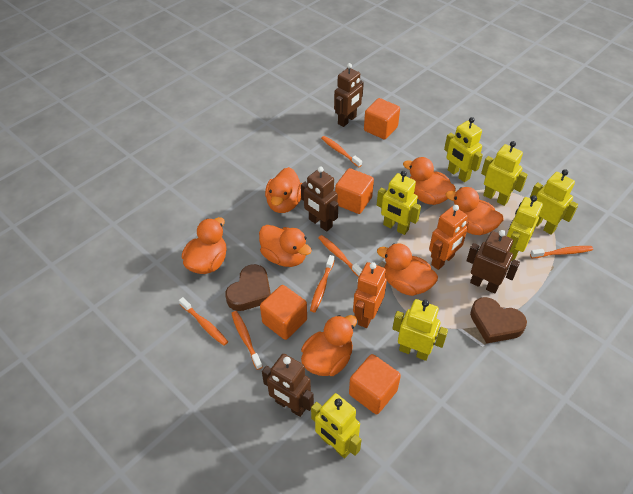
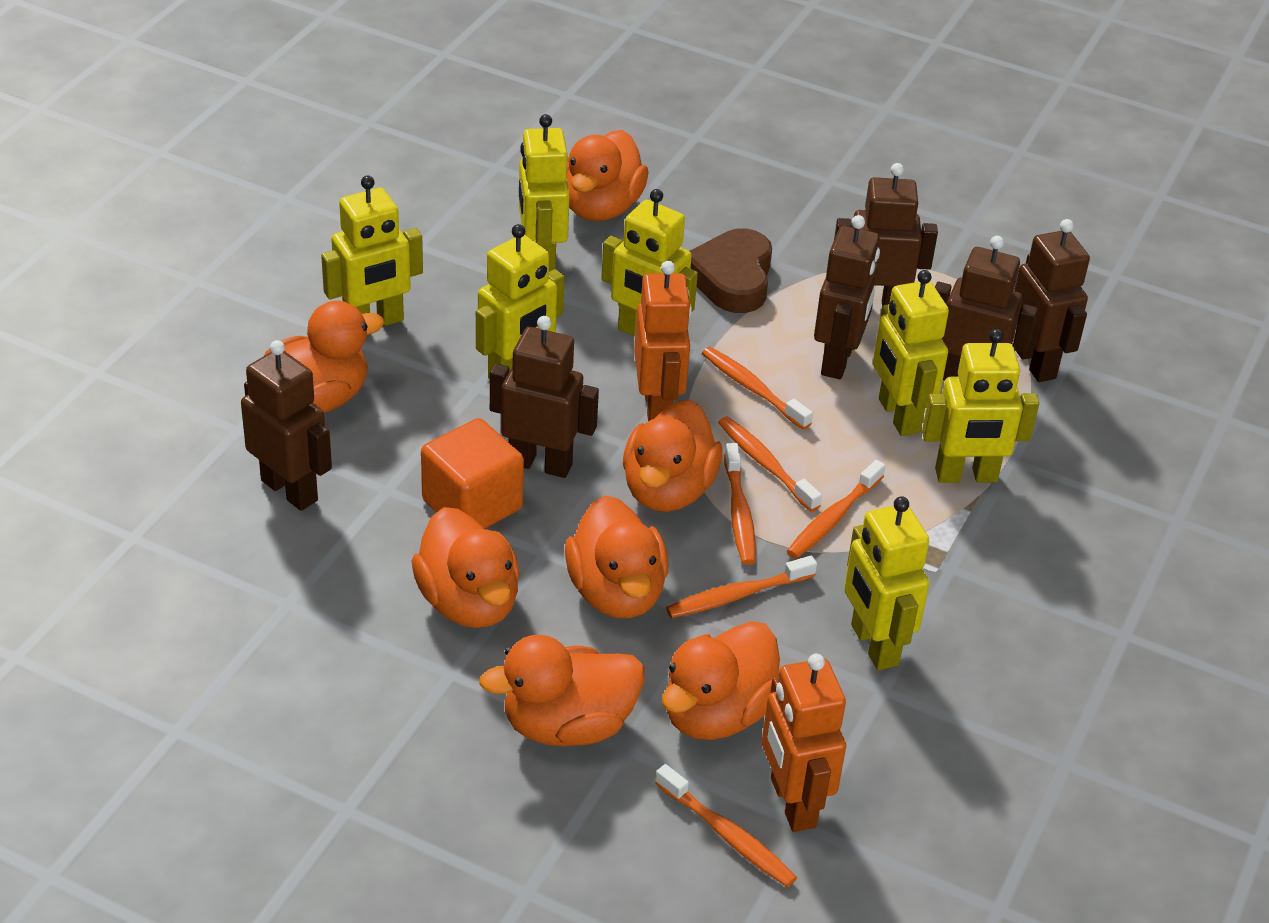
brown heart: [225,264,271,311] [470,297,527,344] = 2 -> [690,228,772,313] = 1
brown robot: [262,354,314,417] [301,167,338,231] [334,63,364,127] [467,230,520,294] = 4 -> [241,340,332,511] [490,316,599,478] [814,215,880,379] [834,163,938,306] [935,236,1038,381] [1014,219,1090,382] = 6
orange cube: [260,285,307,340] [335,168,374,214] [349,354,401,414] [364,98,400,140] = 4 -> [421,418,524,529] = 1

